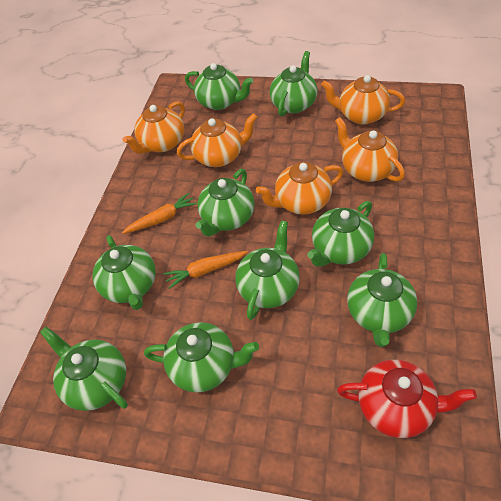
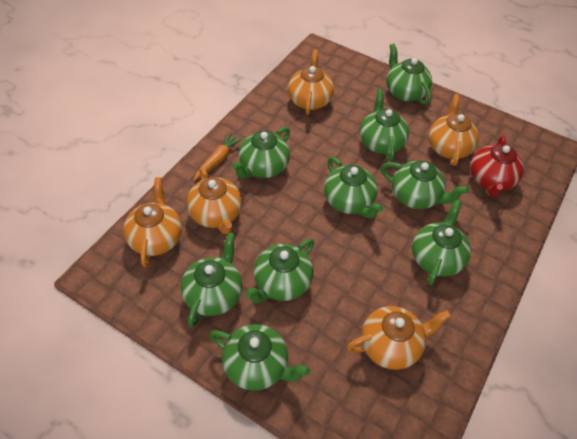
orange carrot: [122,193,197,234] [164,251,248,289] = 2 -> [194,133,243,181] = 1

